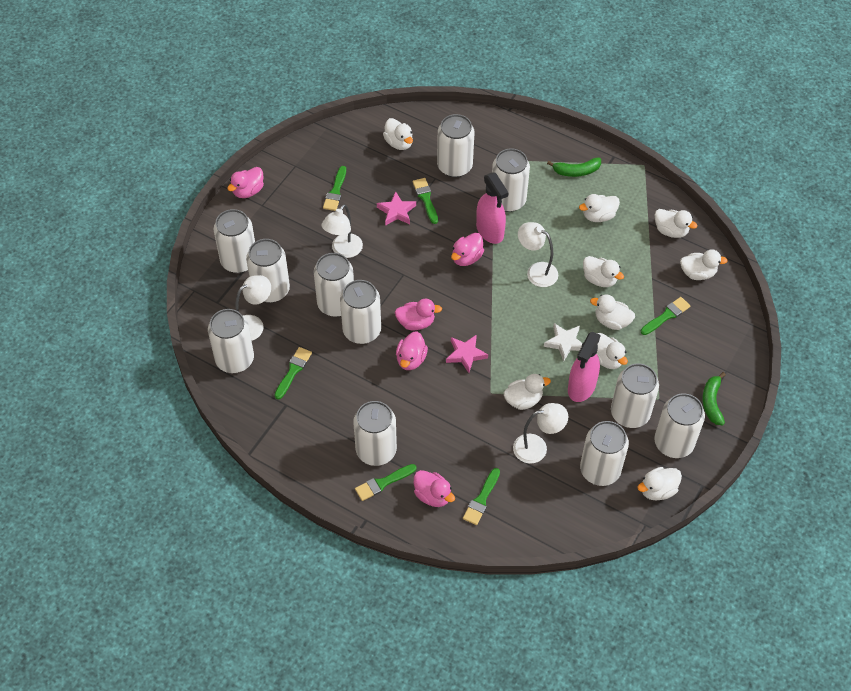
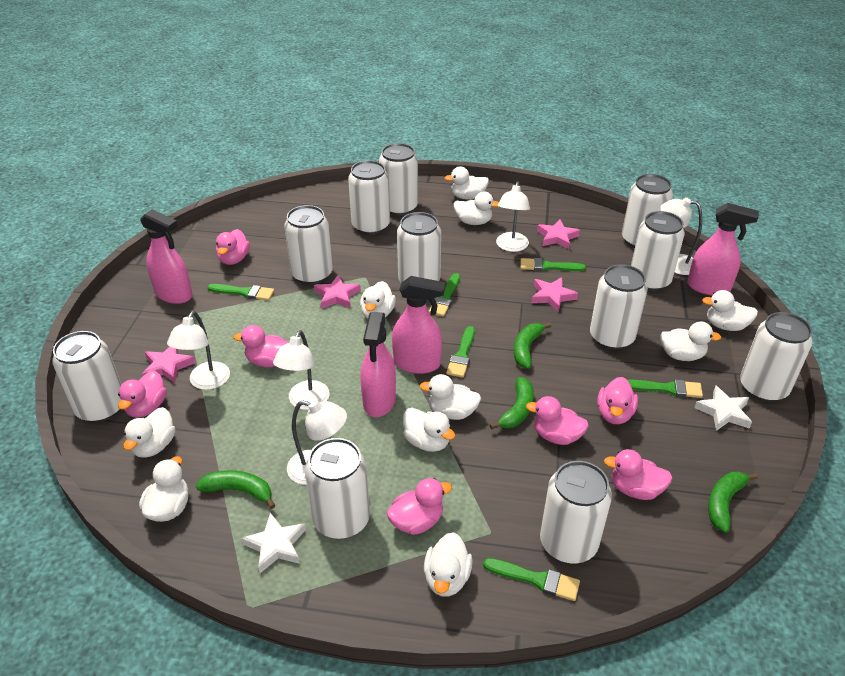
green banana: [547,158,601,177] [702,372,726,425] = 2 -> [196,470,275,509] [490,377,534,429] [514,322,551,369] [708,472,758,533] = 4
pink duck: [227,167,264,198] [395,298,442,330] [396,331,428,370] [414,470,455,507] [451,233,484,266] = 5 -> [118,370,167,418] [216,229,250,265] [234,325,289,367] [387,478,452,535] [526,396,589,445] [597,377,638,424] [604,449,673,500] = 7
pink spray bottle: [476,173,509,244] [568,332,601,402] = 2 -> [140,209,192,304] [360,312,396,417] [392,276,445,374] [687,203,759,296] = 4
pink star: [377,192,416,226] [446,334,488,373] = 2 -> [142,347,195,383] [314,275,361,309] [531,277,578,312] [537,220,580,249] = 4
white duck: [383,118,413,150] [504,374,551,410] [579,194,620,222] [583,256,624,287] [590,294,635,330] [596,333,628,369] [637,467,682,501] [655,209,697,238] [680,249,728,280] = 9 -> [123,407,175,458] [139,456,188,522] [360,281,396,319] [403,408,455,452] [419,374,481,420] [424,532,473,597] [445,167,489,200] [454,191,499,225] [660,322,721,361] [702,290,758,331] = 10
white lamp: [235,275,271,341] [322,204,363,258] [513,403,568,464] [518,222,558,287] = 4 -> [167,311,230,390] [273,330,330,410] [287,400,347,485] [496,181,530,252] [660,197,702,275] = 5
white star: [544,323,583,361] = 1 -> [241,512,306,573] [694,386,752,431] = 2

